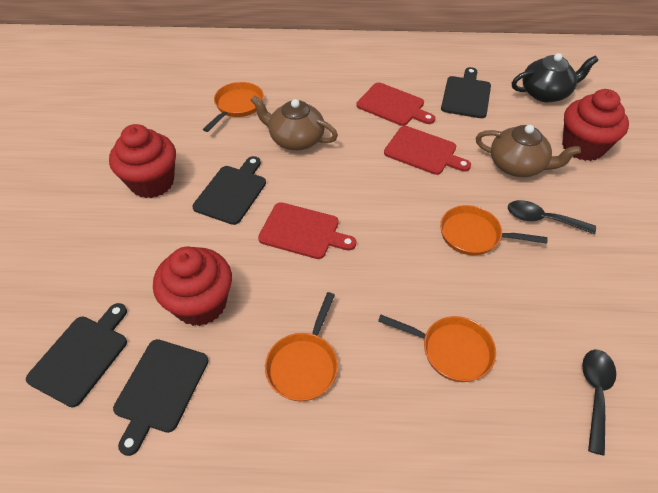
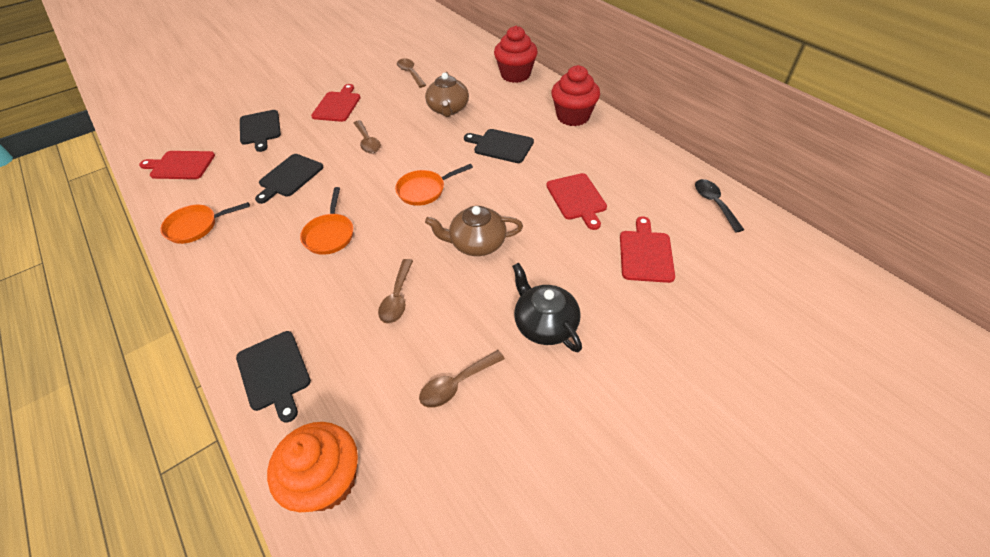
black spoon: [508,200,596,234] [582,350,616,456] = 2 -> [695,179,744,233] = 1
brown spoon: none = 0 -> [354,120,381,153] [378,259,413,324] [397,58,426,88] [419,350,505,408] = 4
orange cupcake: none = 0 -> [267,422,358,512] = 1
orange pan: [203,82,264,132] [265,292,338,401] [378,315,496,382] [440,205,548,255] = 4 -> [160,202,250,244] [300,187,353,255] [395,164,473,206] = 3
red cupcake: [109,124,176,198] [153,246,232,326] [562,89,629,161] = 3 -> [494,26,538,83] [551,65,600,126] = 2
red cutting board: [258,202,356,259] [356,82,435,126] [384,126,471,175] = 3 -> [139,151,215,179] [311,84,361,122] [546,173,607,230] [620,216,675,283] = 4

